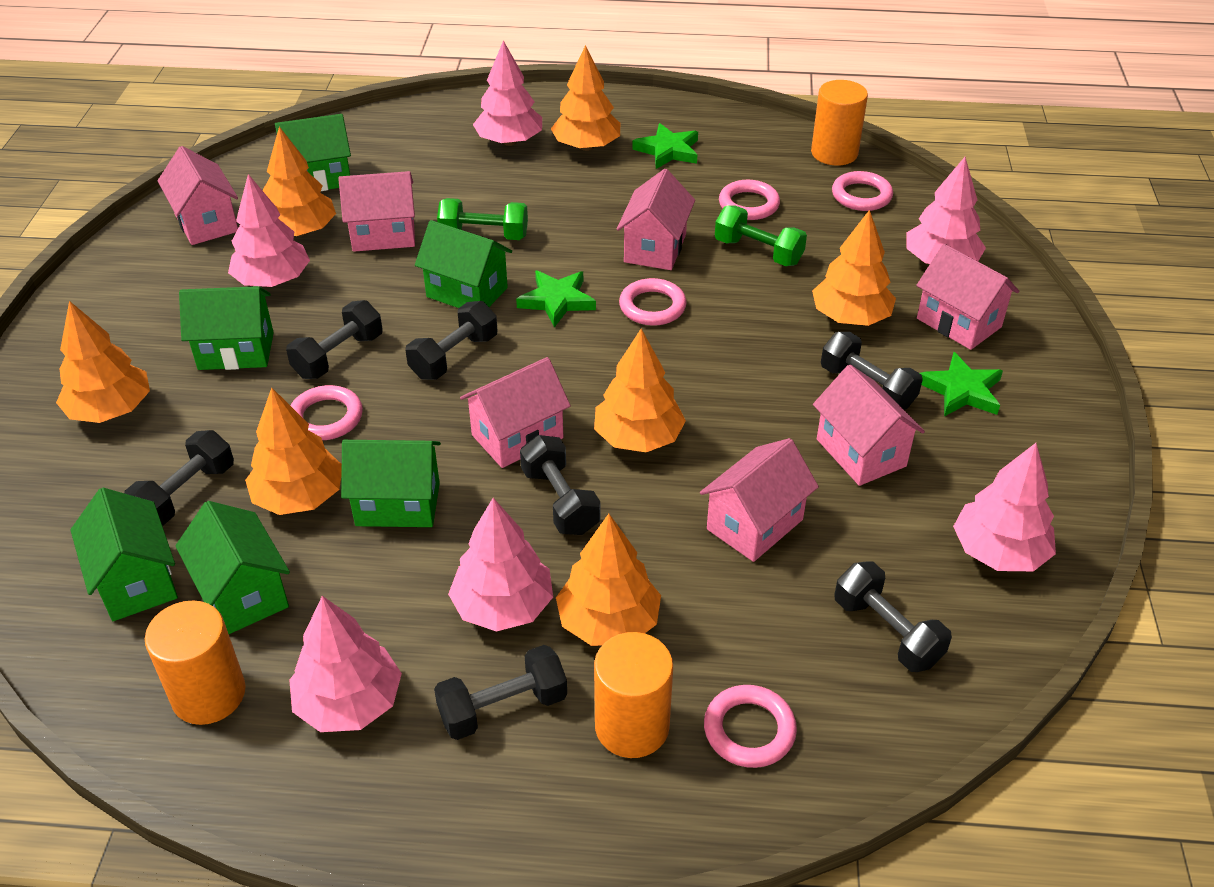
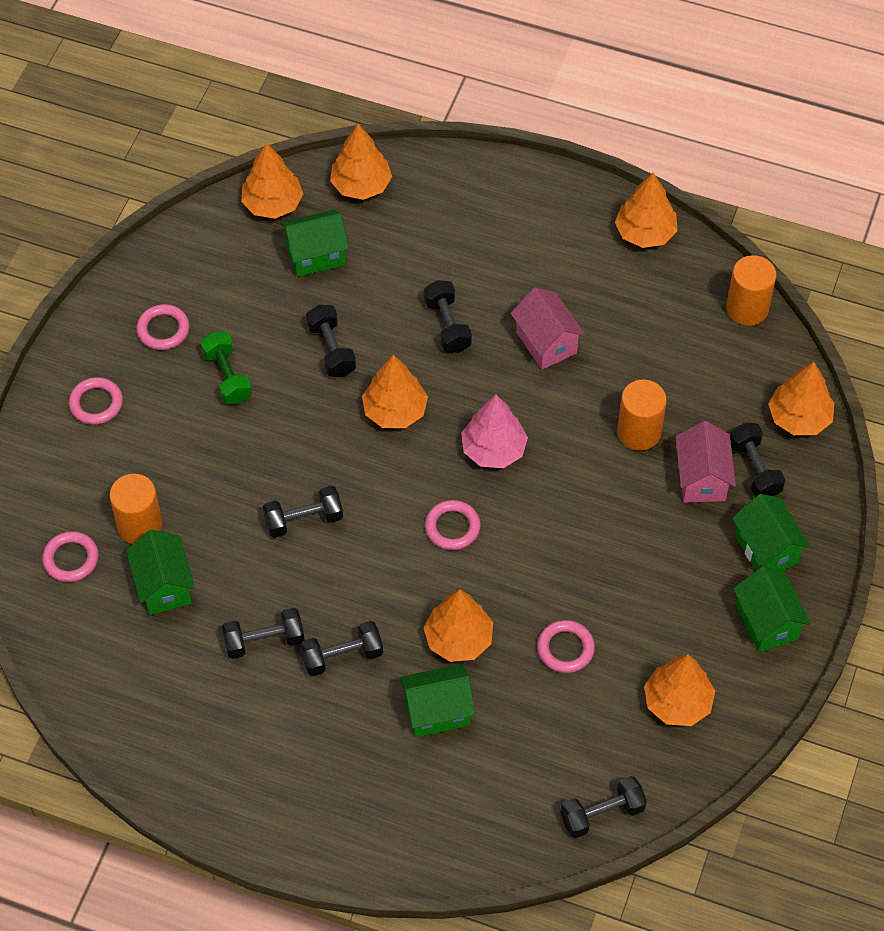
green dumbbell: [437,198,528,240] [715,205,807,266] = 2 -> [200,332,252,404] = 1
green house: [71,488,178,621] [175,501,290,634] [179,286,274,370] [275,114,351,191] [341,440,441,527] [415,220,512,308] = 6 -> [126,529,195,615] [280,209,349,277] [400,664,476,737] [732,494,811,571] [733,566,811,653] = 5
green star: [516,270,596,328] [632,123,698,169] [920,352,1003,417] = 3 -> none = 0
pink house: [158,146,238,245] [338,171,415,252] [460,357,571,468] [617,169,695,270] [700,438,819,562] [813,365,925,486] [916,244,1019,350] = 7 -> [511,288,585,370] [676,421,736,503] = 2
pink tree: [228,174,310,287] [289,596,402,732] [448,498,553,632] [473,40,542,146] [906,157,986,264] [953,443,1056,571] = 6 -> [461,395,528,468] = 1

